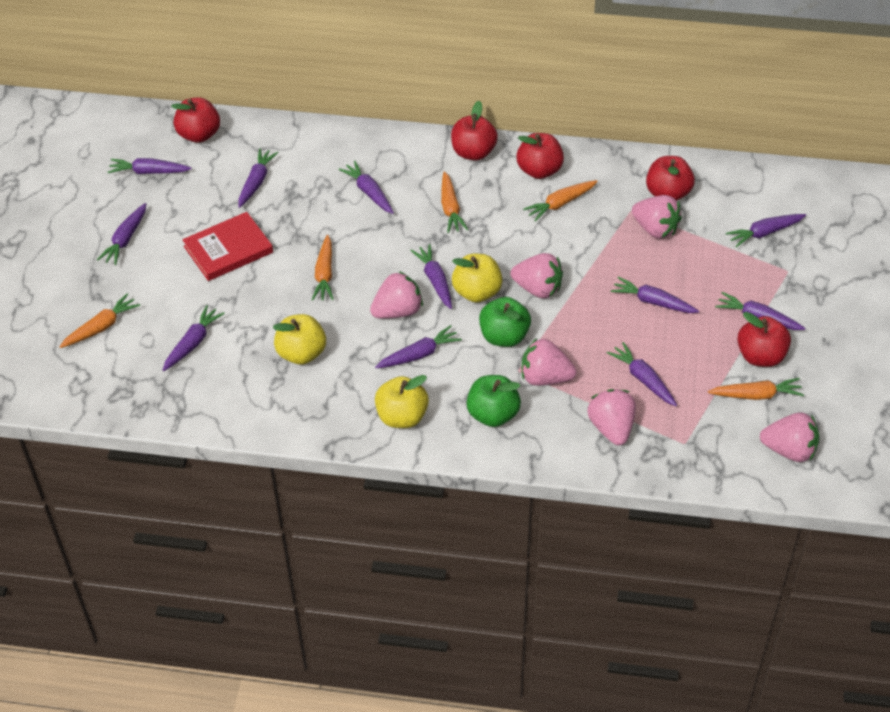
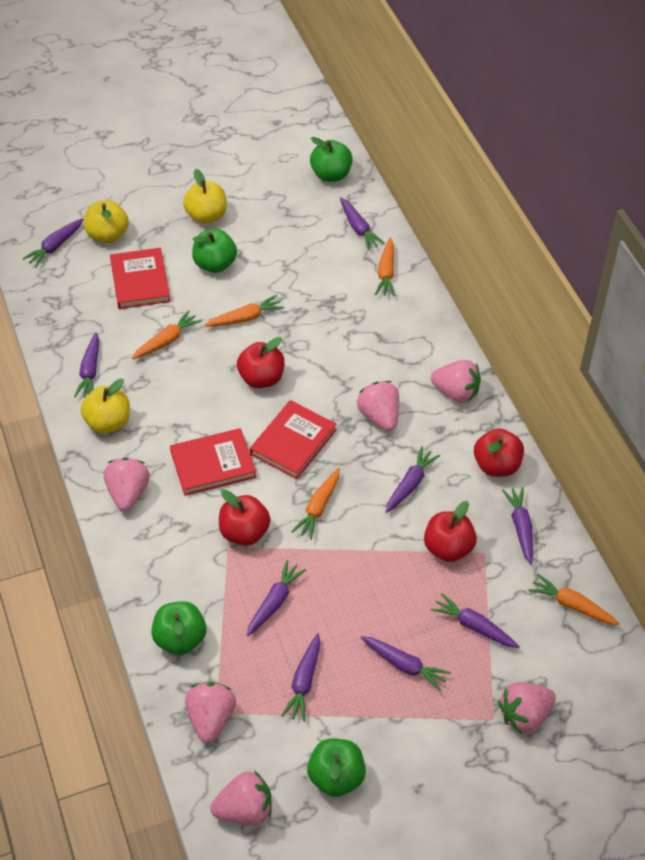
green apple: [467,375,521,427] [479,297,531,347] = 2 -> [151,601,206,655] [192,229,237,273] [307,738,366,797] [310,137,353,182] = 4
purple carrot: [97,203,146,265] [108,158,192,174] [162,305,225,371] [238,148,278,208] [338,161,394,214] [375,325,462,368] [410,244,452,309] [607,342,677,406] [611,277,699,313] [715,292,805,330] [726,214,806,247] = 11 -> [22,218,84,268] [74,332,99,398] [247,560,306,636] [281,633,320,722] [340,197,385,250] [361,636,451,691] [386,446,440,513] [431,593,520,648] [502,487,533,565] = 9
red apple: [171,97,220,143] [451,101,498,160] [516,133,564,179] [646,156,695,201] [737,312,791,367] = 5 -> [219,489,270,546] [237,337,285,388] [424,501,477,562] [474,428,524,477] = 4
red book: [182,212,273,281] = 1 -> [110,248,170,309] [170,428,256,496] [250,400,337,479] = 3

